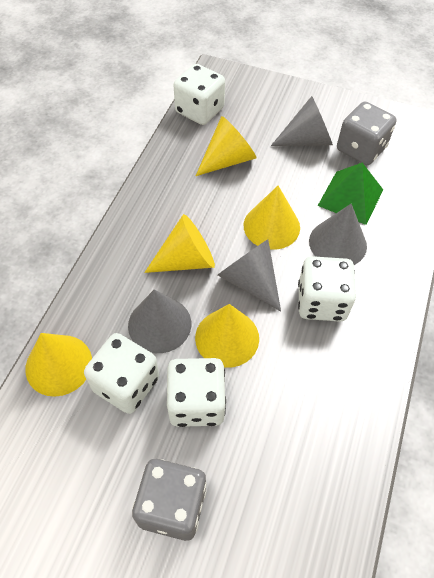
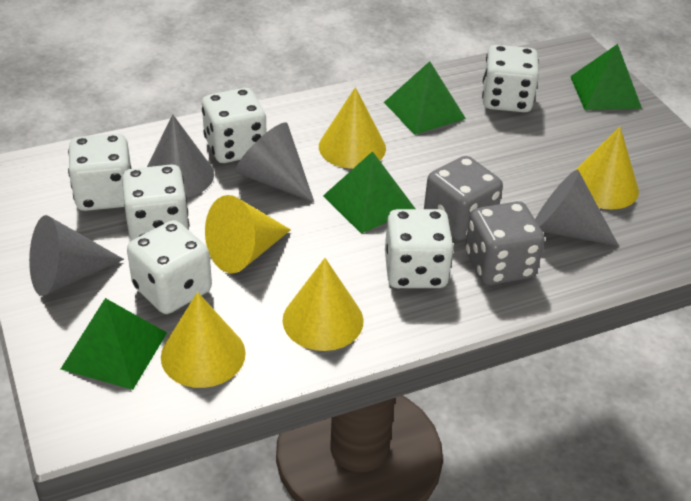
green pyramid: [318,163,383,225] = 1 -> [61,298,167,390] [323,151,415,234] [384,61,466,135] [570,44,642,110] = 4
white dice: [84,333,159,414] [167,358,226,427] [173,64,225,125] [298,256,356,322] = 4 -> [68,134,132,211] [122,164,189,241] [127,220,212,314] [202,88,266,163] [385,209,454,288] [482,45,539,112] = 6

